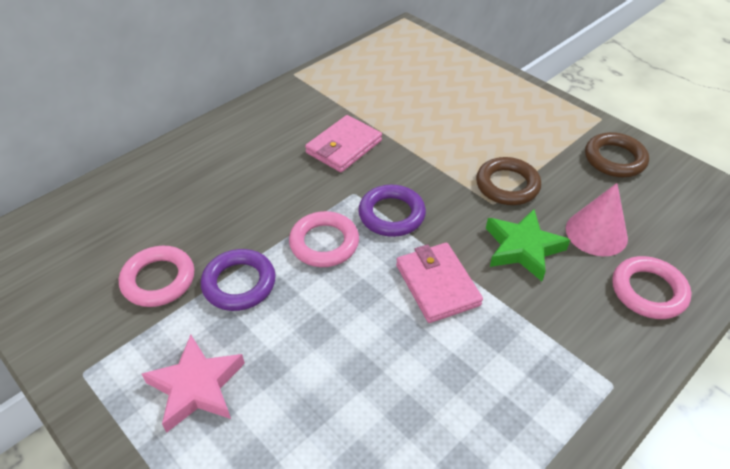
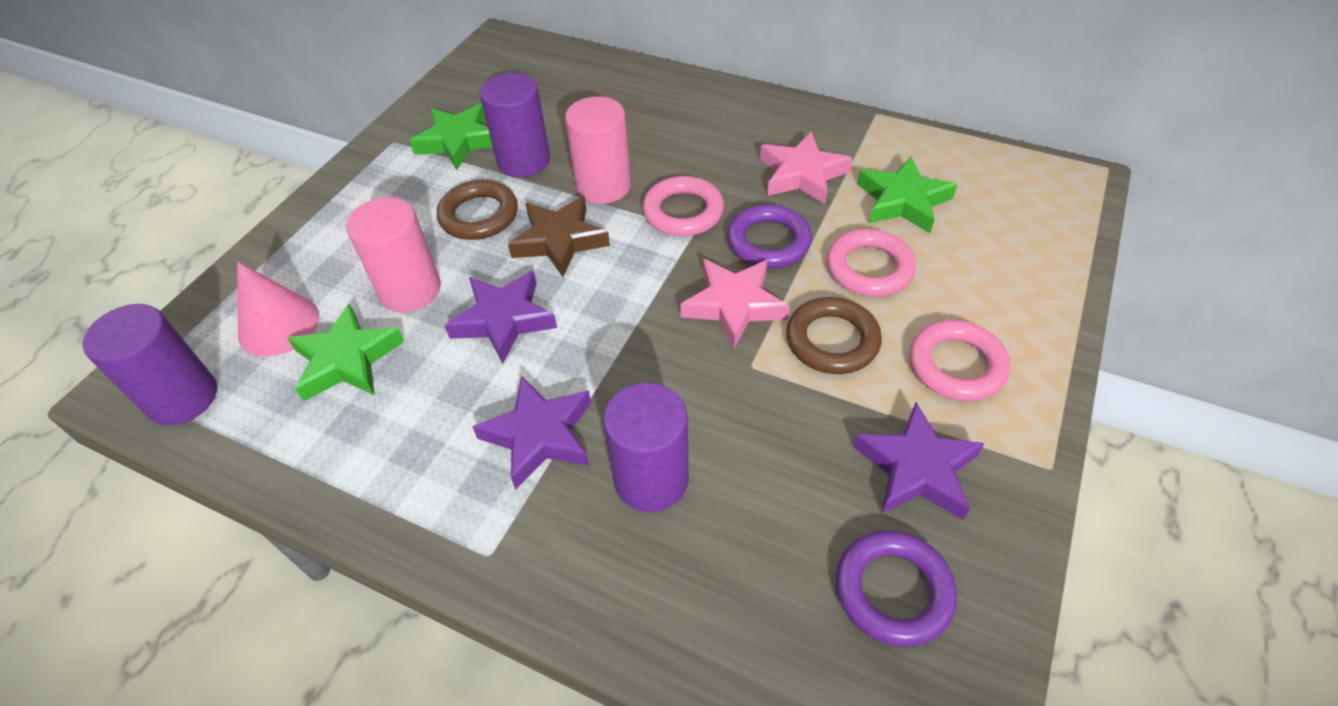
brown star: none = 0 -> [508,196,610,277] = 1
green star: [486,209,570,281] = 1 -> [287,304,404,401] [410,103,493,170] [857,157,957,233] = 3
pink cylinder: none = 0 -> [346,197,441,312] [565,96,631,204] = 2
pink star: [142,334,245,433] = 1 -> [680,259,790,348] [760,132,853,204] = 2
pink wallet: [305,115,382,172] [396,243,483,323] = 2 -> none = 0
purple cylinder: none = 0 -> [82,304,217,425] [480,73,550,177] [603,382,689,512] = 3
purple star: none = 0 -> [445,271,557,364] [472,376,591,490] [853,402,985,520] = 3

